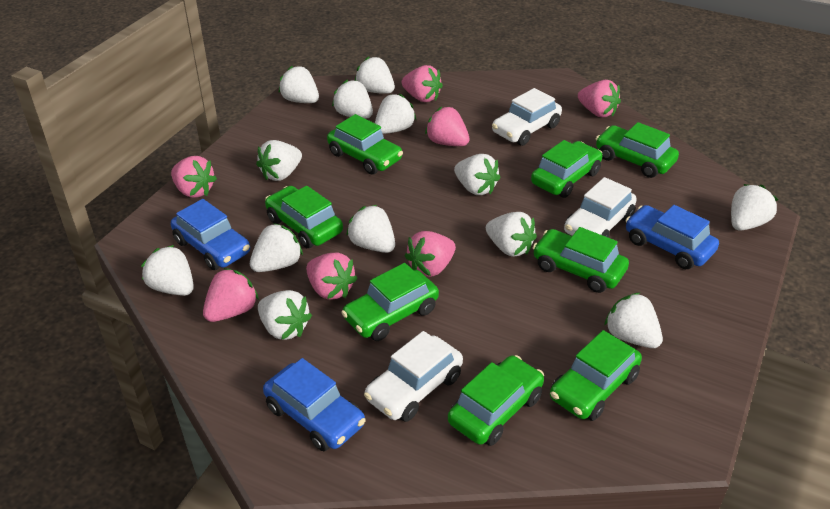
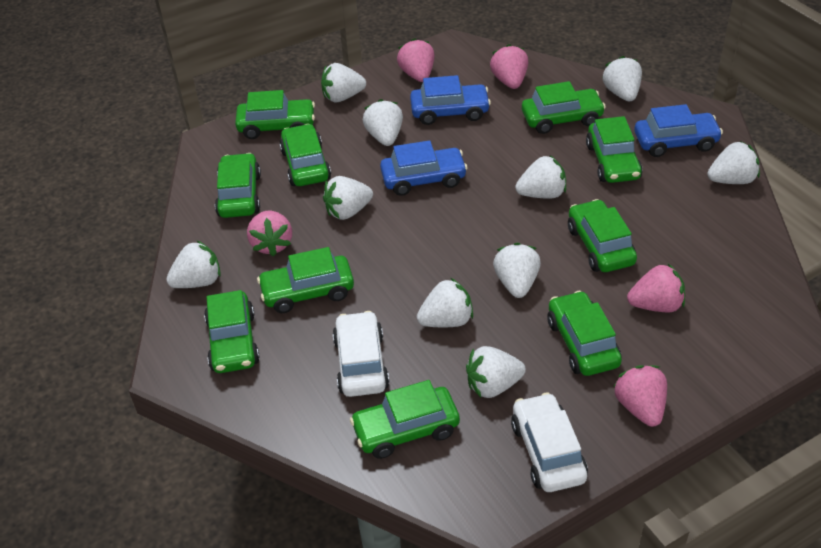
green car: [265,186,343,248] [327,114,403,175] [341,263,439,341] [448,355,544,446] [531,140,602,198] [532,227,629,293] [550,330,642,421] [596,122,679,178] = 8 -> [204,290,260,373] [215,153,261,218] [235,90,315,139] [257,247,354,313] [279,124,331,186] [350,380,460,459] [522,81,606,134] [547,291,622,376] [568,199,637,272] [586,116,643,183] = 10
pink strawberry: [171,156,217,198] [203,268,259,322] [306,253,358,300] [402,65,443,102] [405,231,456,277] [425,107,470,146] [578,80,621,117] = 7 -> [247,211,292,256] [397,38,434,82] [490,44,528,89] [614,365,667,427] [627,264,685,313] = 5
white car: [364,331,463,422] [492,88,562,146] [564,177,637,238] = 3 -> [333,311,389,397] [511,392,588,492] = 2
white strawberry: [141,245,194,296] [250,223,303,272] [256,140,302,181] [258,290,312,340] [278,66,319,103] [332,80,373,119] [346,205,395,253] [355,57,395,94] [375,94,416,134] [454,154,500,195] [486,212,537,257] [604,293,663,348] [731,184,778,231] = 13 -> [166,241,221,288] [321,63,366,102] [323,176,373,220] [363,99,403,146] [417,278,473,327] [466,346,526,398] [493,243,541,298] [515,156,566,199] [603,56,642,101] [708,141,760,184] = 10

